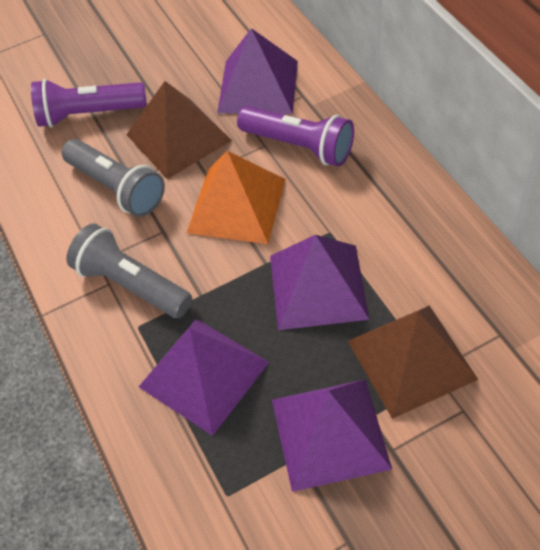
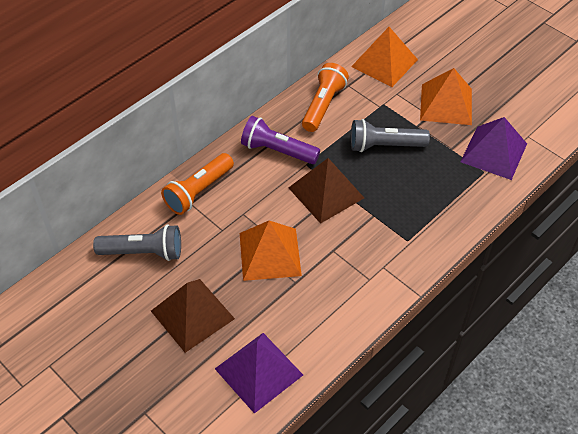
orange flashlight: none = 0 -> [161,153,234,215] [302,63,349,132] = 2
orange pyramid: [187,151,286,244] = 1 -> [240,221,302,281] [351,27,418,87] [420,68,472,125] = 3
purple flashlight: [31,79,147,127] [237,106,354,166] = 2 -> [241,116,320,164] = 1
purple pyramid: [139,319,269,436] [217,28,298,114] [270,235,369,330] [272,379,392,492] = 4 -> [215,333,303,414] [460,117,527,180] = 2

